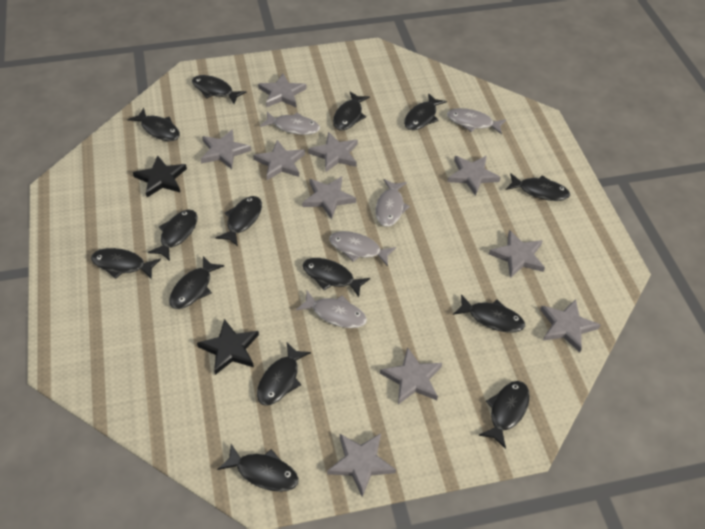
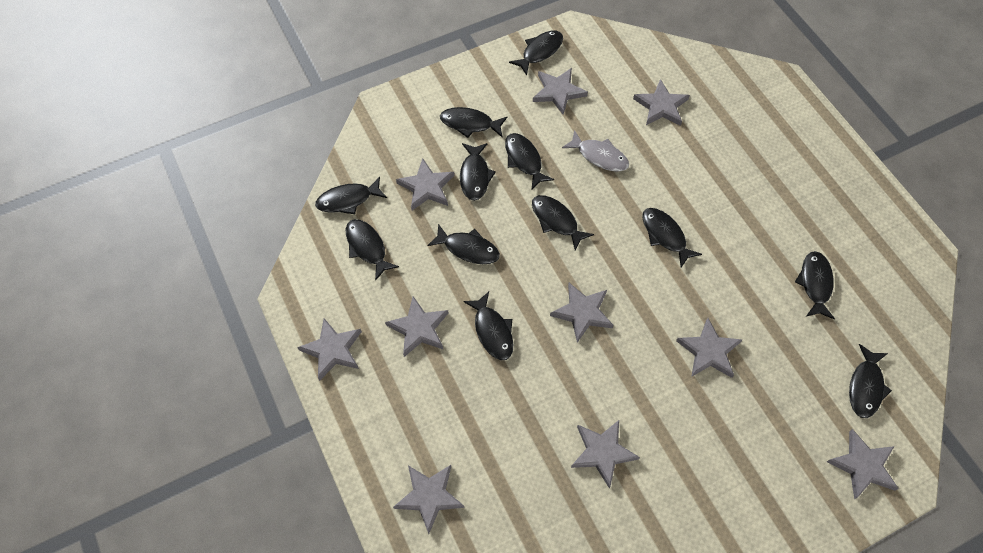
black fish: [91,248,161,279] [127,108,180,141] [148,210,197,261] [169,256,224,309] [192,75,246,104] [216,196,262,246] [217,444,299,492] [257,343,311,406] [303,258,370,297] [333,92,370,131] [404,93,447,130] [453,294,525,333] [478,381,530,449] [506,173,570,201] = 14 -> [315,177,387,214] [346,219,399,281] [427,224,500,264] [440,107,507,138] [460,143,496,201] [463,292,513,360] [505,133,554,190] [509,30,563,75] [532,195,594,250] [642,208,702,267] [795,251,835,319] [849,344,892,418] = 12
black star: [133,155,187,197] [197,319,259,375] = 2 -> none = 0
grey fish: [260,112,320,135] [296,291,367,328] [329,231,396,266] [375,179,410,227] [447,108,506,135] = 5 -> [562,130,629,172] = 1

